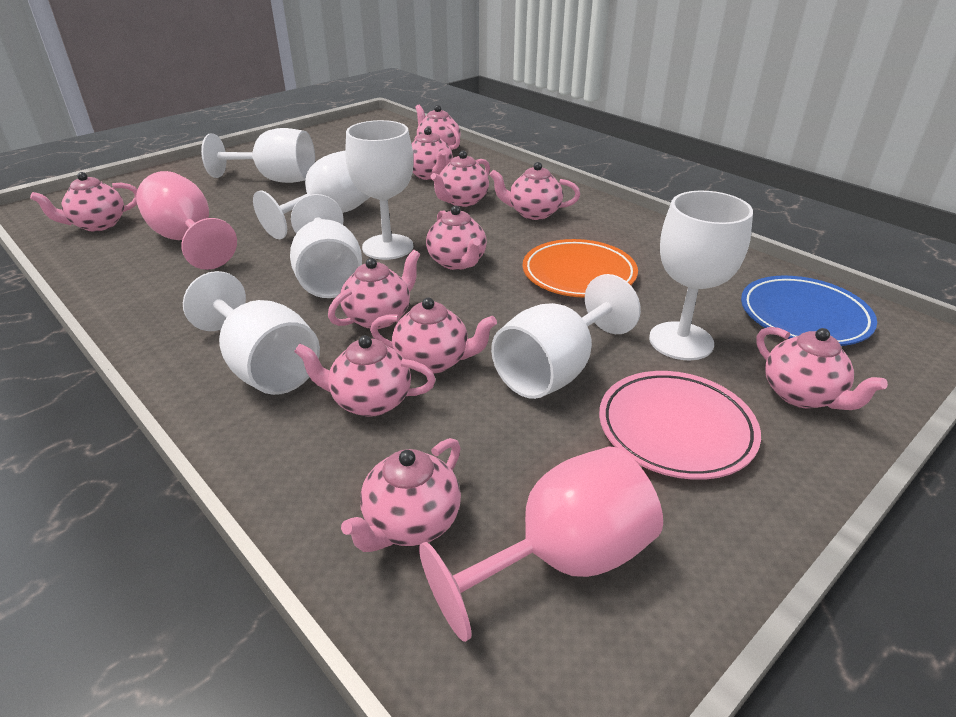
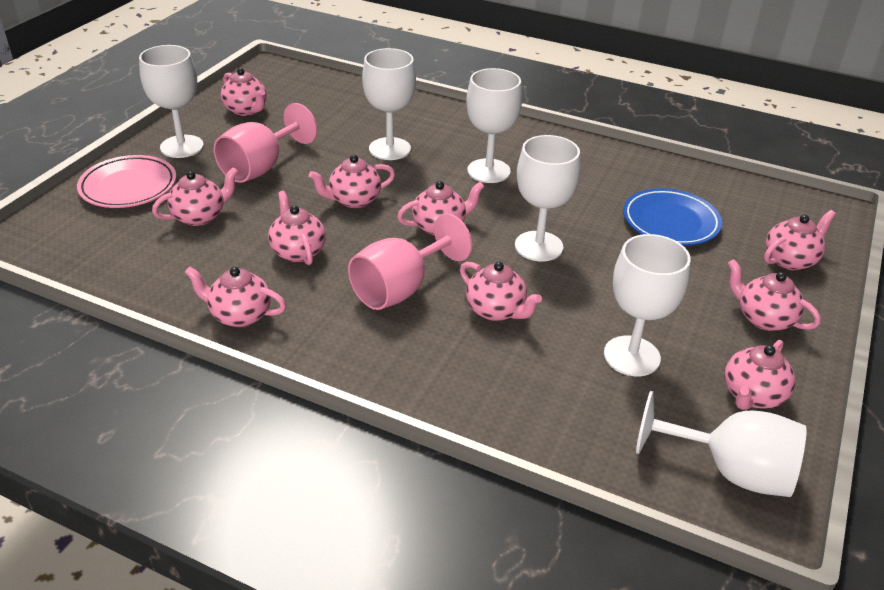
orange plate: [523,239,638,298] = 1 -> none = 0
pink teapot: [30,172,137,231] [294,335,436,417] [328,250,420,329] [341,438,461,552] [370,298,497,374] [411,127,453,180] [415,105,461,150] [426,206,487,270] [431,151,490,207] [489,162,580,220] [757,327,888,410] = 11 -> [152,167,238,226] [185,266,286,327] [221,68,267,116] [268,191,326,265] [309,155,395,208] [397,181,485,236] [460,262,542,321] [724,340,795,410] [728,259,821,331] [764,210,836,270] = 10
white goblet: [183,271,320,395] [201,128,315,183] [253,150,370,239] [290,194,362,298] [345,120,414,260] [491,274,641,399] [649,191,753,360] = 7 -> [139,45,204,158] [362,48,416,160] [466,68,522,183] [515,135,580,261] [604,234,691,376] [636,391,807,497] = 6

